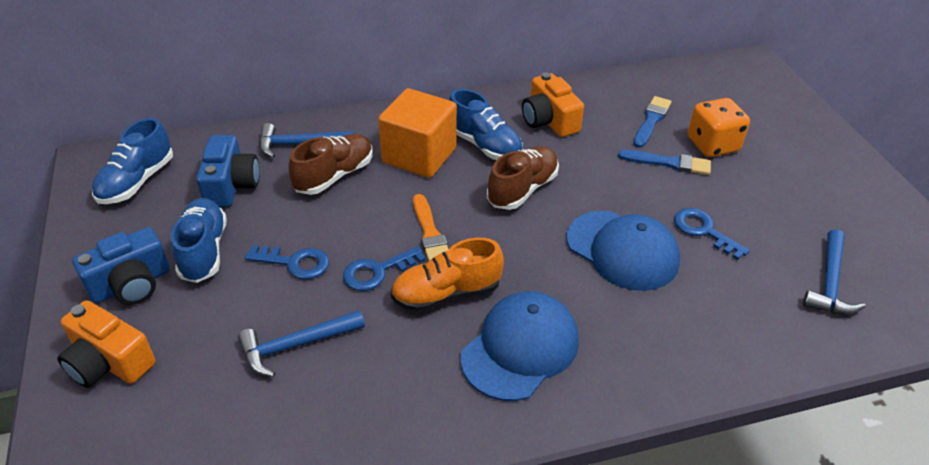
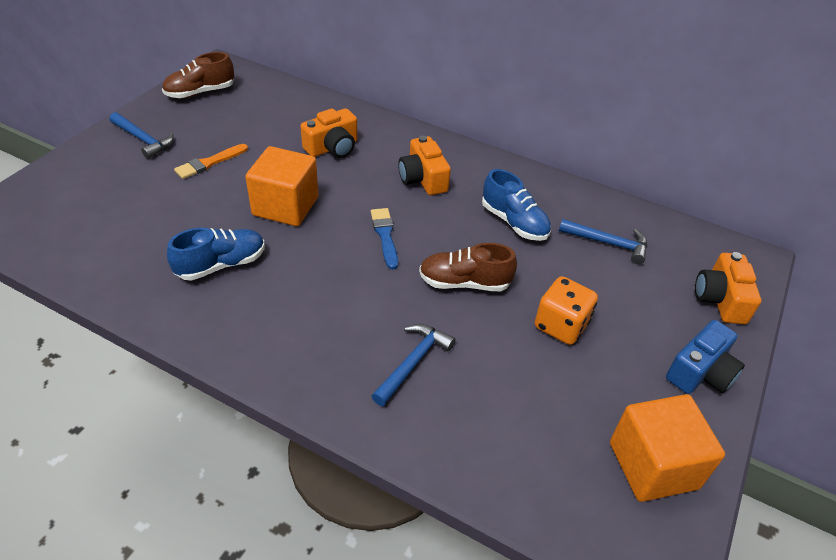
blue brush: [618,150,711,175] [633,96,672,148] = 2 -> [371,208,398,270] = 1
blue camera: [72,227,170,305] [196,135,260,207] = 2 -> [666,320,745,394] = 1
blue cap: [460,291,579,401] [567,211,680,291] = 2 -> none = 0
blue key: [245,245,329,279] [343,246,426,291] [674,208,750,260] = 3 -> none = 0
blue shoe: [92,118,173,204] [171,198,227,283] [449,89,523,160] = 3 -> [167,228,265,281] [482,169,551,241] = 2
orange camera: [57,300,156,388] [522,72,584,137] = 2 -> [300,108,357,158] [398,135,451,195] [695,252,761,324] = 3
orange cube: [378,88,457,178] = 1 -> [245,146,318,226] [610,394,725,502] = 2
orange shoe: [391,238,504,312] = 1 -> none = 0

